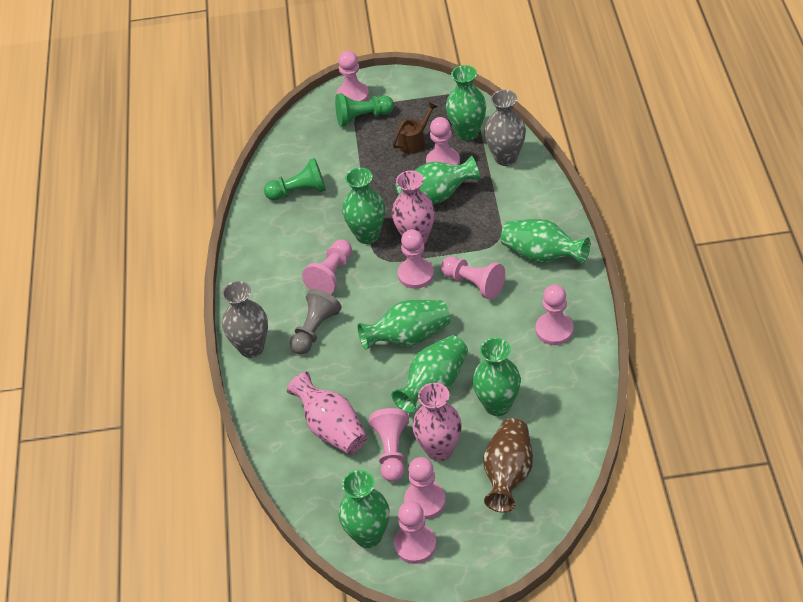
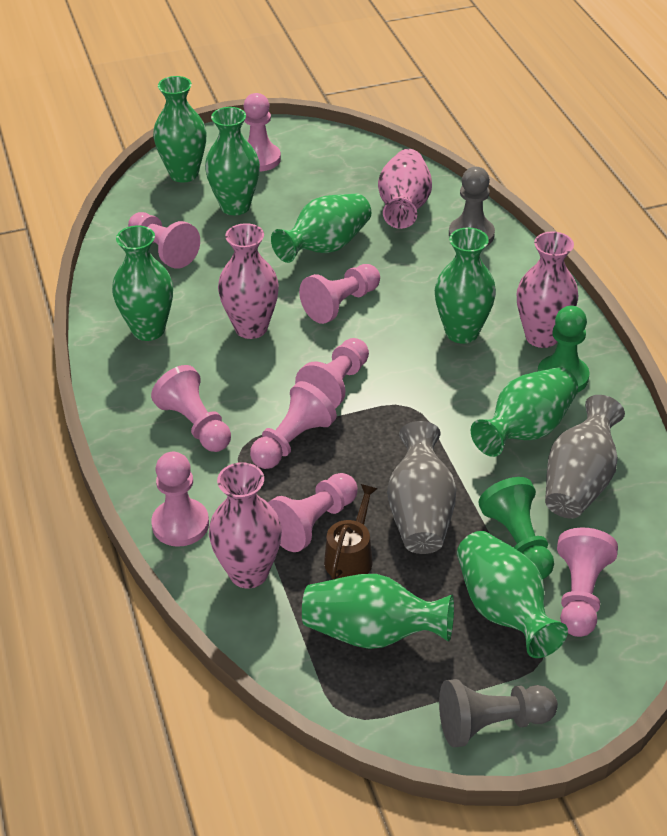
brown vase: [484,418,533,513] = 1 -> none = 0
grey pawn: [290,289,342,354] = 1 -> [439,679,558,747] [449,167,495,246] = 2
pink vase: [287,372,367,454] [392,170,435,244] [412,383,462,461] = 3 -> [209,462,282,589] [218,223,279,339] [378,149,432,229] [517,231,578,348] = 4

